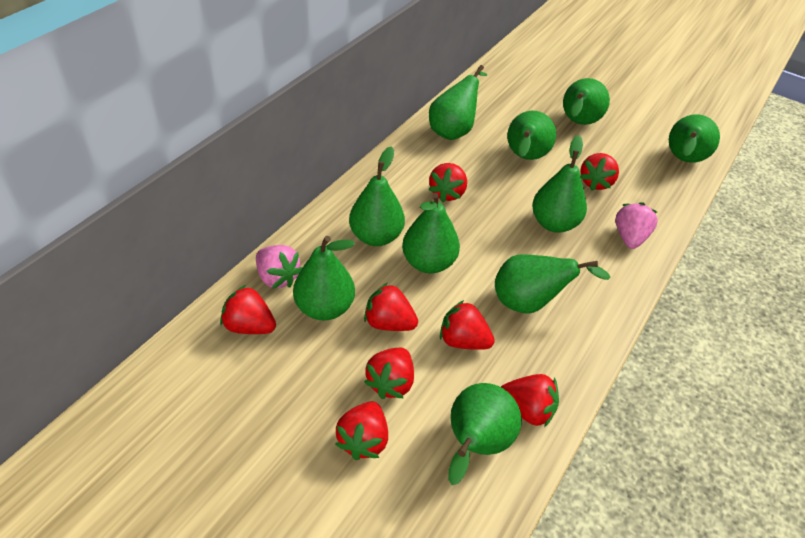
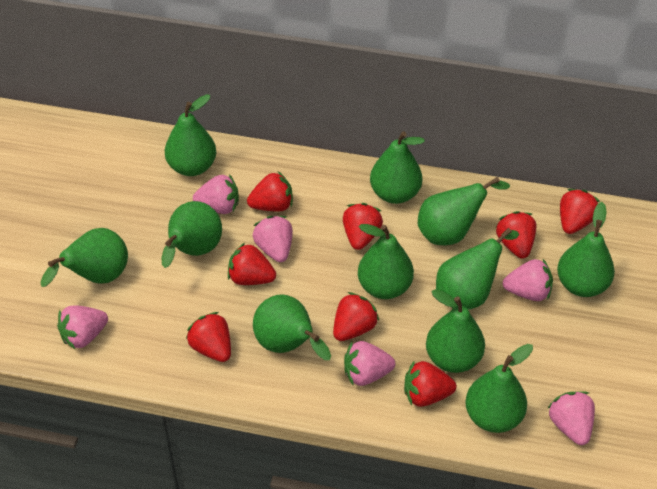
green pear: [293,236,355,321] [349,146,405,246] [402,193,460,274] [429,65,487,140] [448,383,522,485] [495,254,610,314] [507,111,556,160] [532,135,587,233] [563,78,610,125] [669,114,720,163] = 10 -> [40,228,128,287] [161,201,222,268] [165,94,216,176] [253,294,331,360] [358,224,414,299] [370,131,425,204] [418,177,510,245] [426,289,485,373] [436,228,519,310] [465,344,533,433] [557,202,615,297] = 11
pink strawberry: [256,245,302,289] [615,202,658,249] = 2 -> [57,305,108,350] [193,174,239,214] [253,216,293,262] [344,341,395,386] [503,259,553,301] [547,391,595,445] = 6

